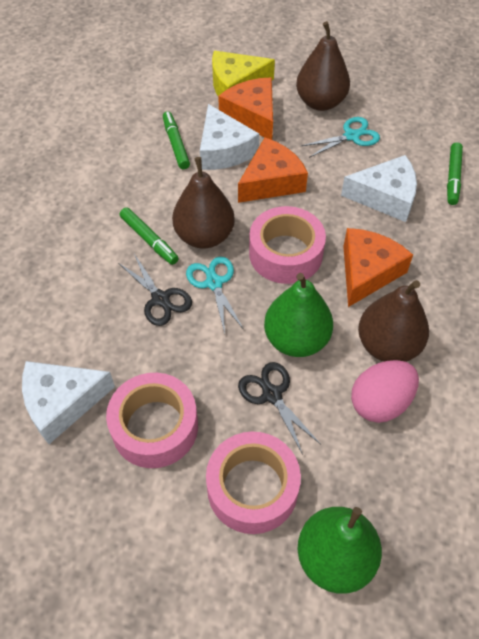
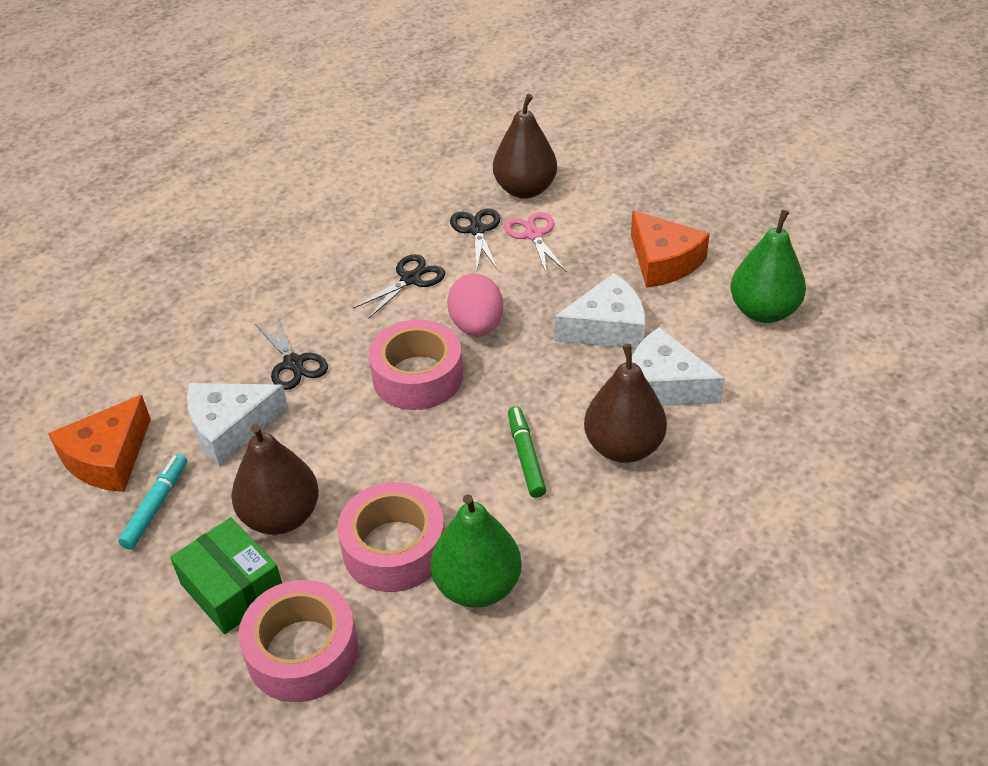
black scissors: [118,254,192,326] [238,362,320,455] = 2 -> [255,316,328,390] [353,254,445,319] [450,208,500,270] = 3
green box: none = 0 -> [170,517,282,634] = 1
green marker: [120,207,179,265] [163,111,190,169] [447,142,463,205] = 3 -> [508,406,546,498] = 1
orange cheese: [218,77,273,140] [238,138,308,203] [343,228,413,307] = 3 -> [48,395,151,492] [631,210,710,288] = 2
pink scissors: none = 0 -> [504,212,567,275] = 1
turquoise marker: none = 0 -> [118,454,187,550] = 1
turquoise scissors: [186,257,244,333] [301,117,380,158] = 2 -> none = 0
yellow cheese: [212,51,275,96] = 1 -> none = 0

